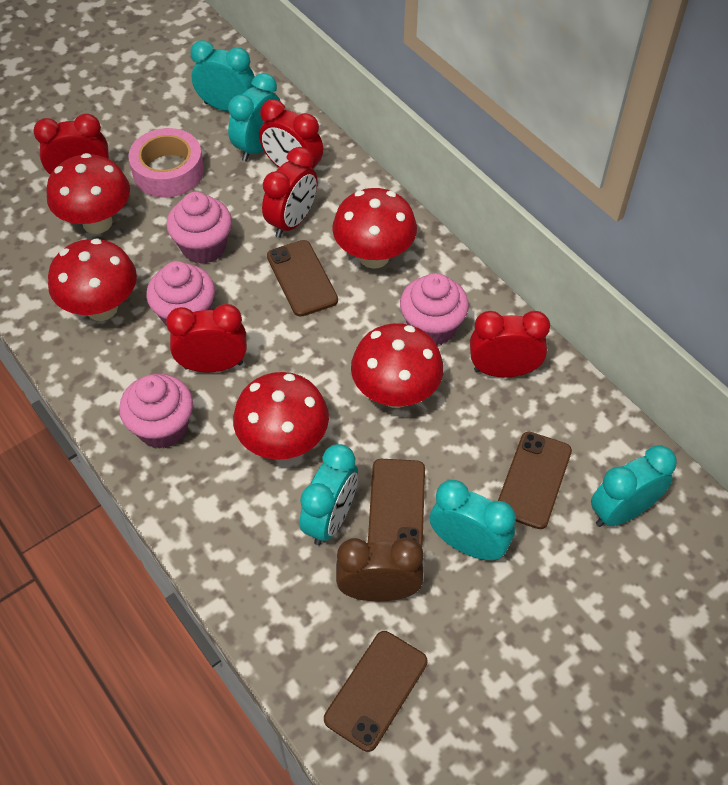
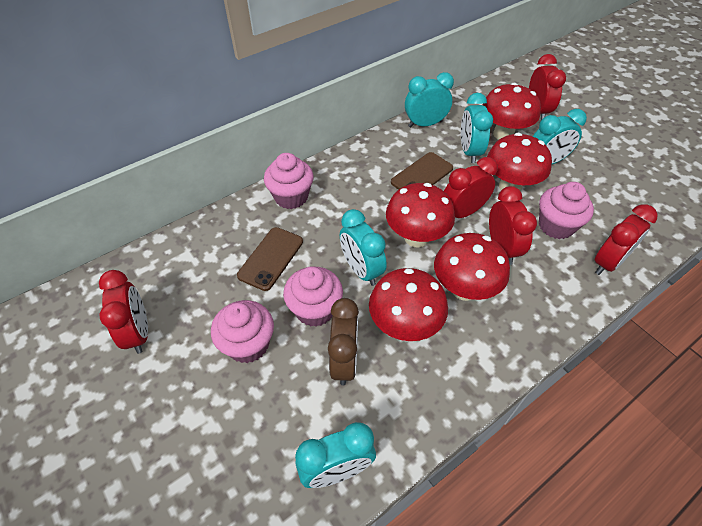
brown phone: [267,240,338,317] [324,631,427,752] [368,459,425,547] [498,432,572,529] = 4 -> [237,227,303,291] [391,152,453,190] = 2
pink tape: [128,128,204,197] = 1 -> none = 0

